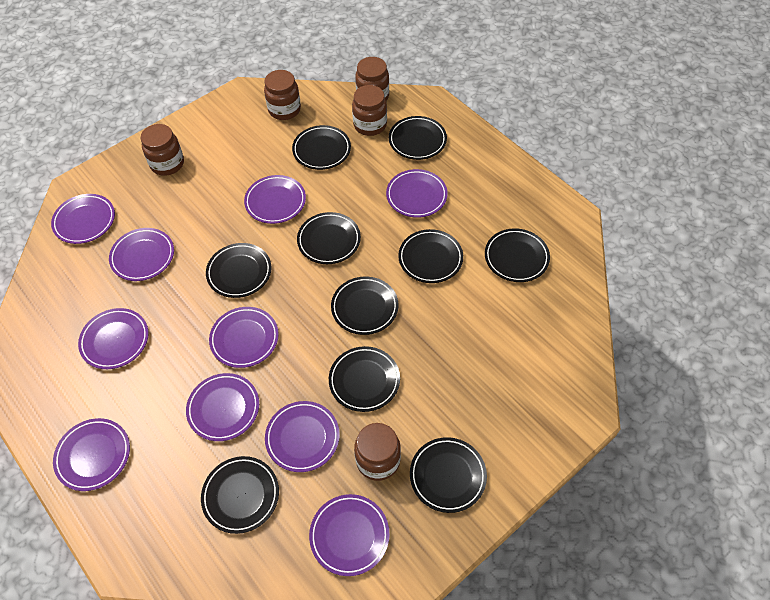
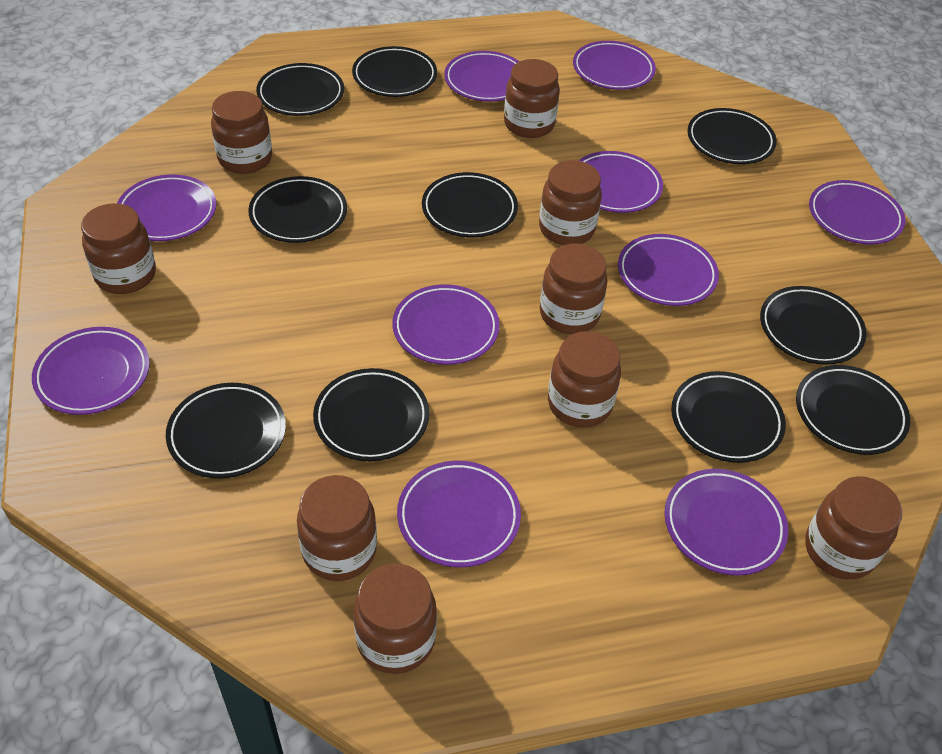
brown jar: [141,124,184,176] [264,70,301,120] [352,85,387,136] [354,423,401,481] [355,57,389,101] = 5 -> [81,203,156,294] [211,91,272,174] [297,475,377,581] [353,564,437,674] [504,59,560,138] [539,160,602,245] [540,243,607,334] [548,331,621,428] [805,476,902,580] = 9

